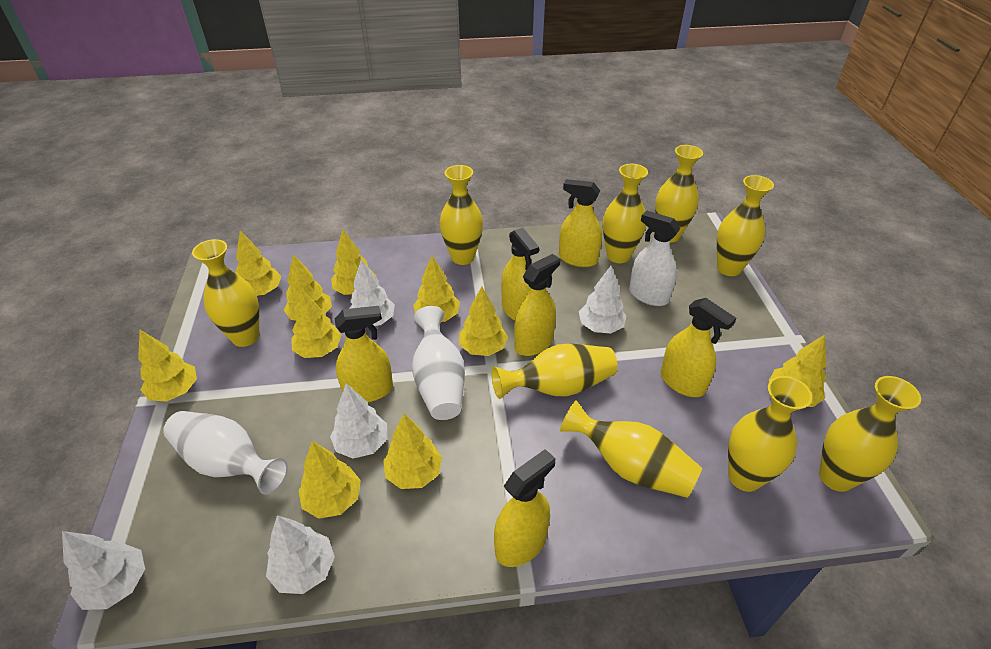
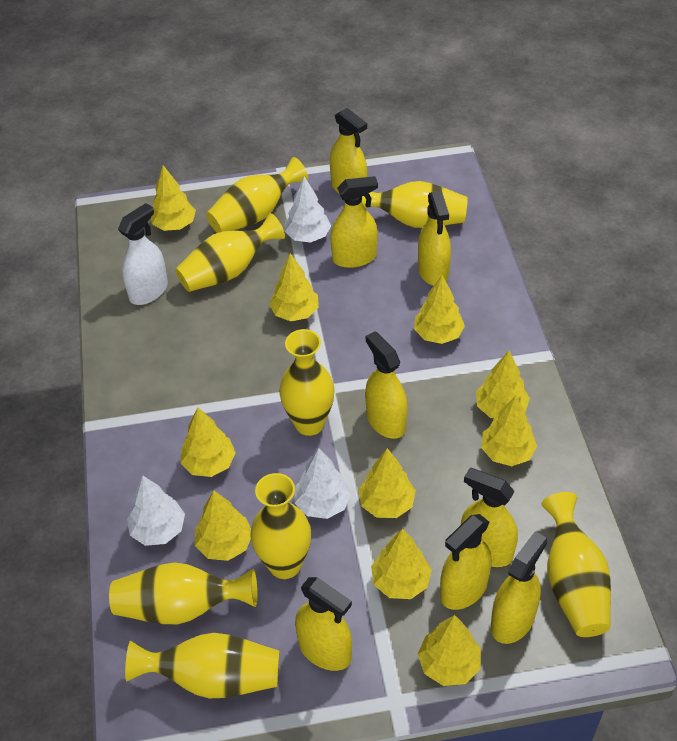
white tree: [62,531,145,610] [266,515,335,594] [330,383,387,459] [349,259,395,326] [579,266,626,333] = 5 -> [127,476,185,546] [285,176,331,243] [295,448,351,519] = 3
white vase: [163,411,288,495] [412,306,465,420] = 2 -> none = 0
yellow spray bottle: [335,306,393,402] [494,449,555,567] [501,228,539,320] [514,254,560,356] [559,179,602,267] [661,298,736,397] = 6 -> [295,577,352,671] [330,108,367,193] [330,176,378,268] [365,331,408,439] [418,191,451,286] [440,514,492,610] [461,468,518,567] [491,531,547,644] = 8
yellow vase: [192,239,259,347] [440,165,483,265] [492,344,618,399] [560,400,702,498] [603,164,648,263] [655,145,703,242] [717,175,774,276] [728,376,812,492] [819,376,921,492] = 9 -> [109,562,258,624] [125,633,279,698] [175,213,285,292] [206,157,308,233] [250,473,311,579] [279,329,335,436] [362,181,468,228] [542,492,611,637] = 8

